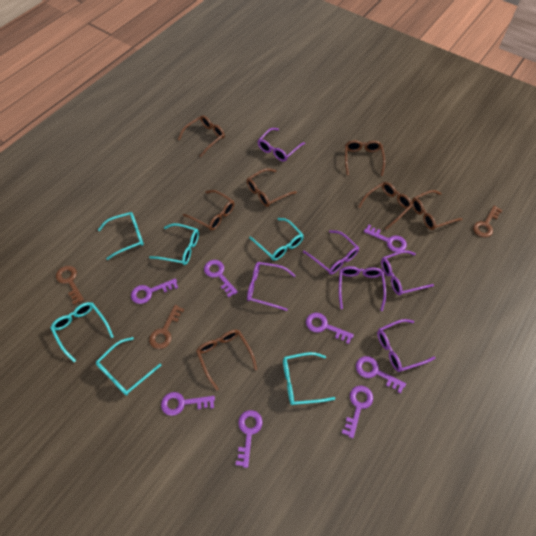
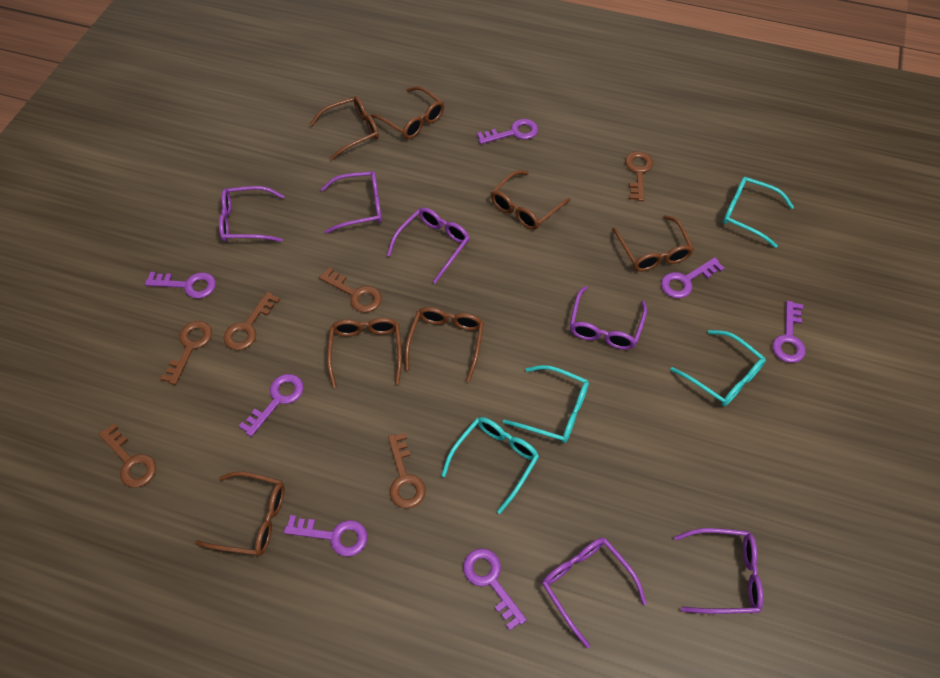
brown key: [56,266,84,305] [149,305,184,349] [473,205,503,237] = 3 -> [99,424,156,488] [160,321,212,385] [224,292,280,350] [319,267,382,313] [388,433,426,509] [625,151,653,201] = 6
purple key: [131,278,178,304] [161,392,215,416] [204,260,238,297] [236,410,263,468] [306,313,354,344] [342,385,373,438] [356,356,406,394] [364,225,407,252] = 8 -> [145,272,216,299] [239,374,304,437] [284,515,367,557] [463,548,527,630] [477,119,538,144] [661,257,724,298] [772,301,806,363] = 7
turquoise glasses: [50,302,114,362] [96,337,162,395] [98,212,144,260] [149,223,199,265] [249,218,304,261] [283,352,335,405] = 6 -> [441,417,539,514] [503,365,589,443] [671,330,766,406] [723,177,794,248] = 4

